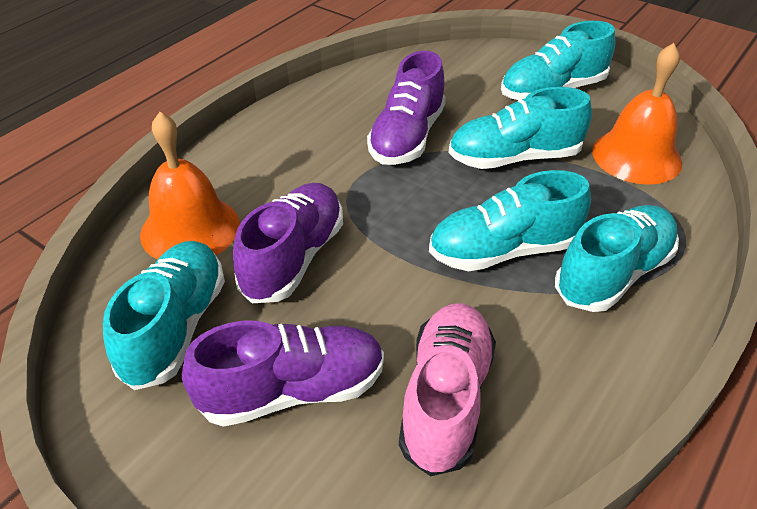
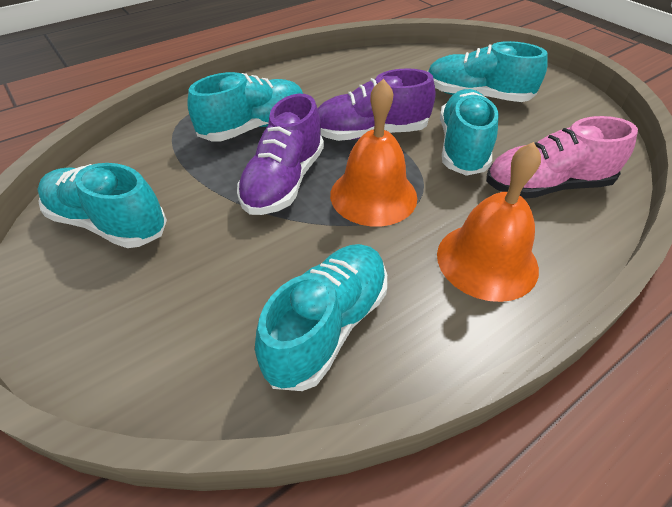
purple shoe: [182,321,384,427] [233,183,343,303] [367,51,446,165] = 3 -> [237,94,324,215] [317,68,435,141] = 2

